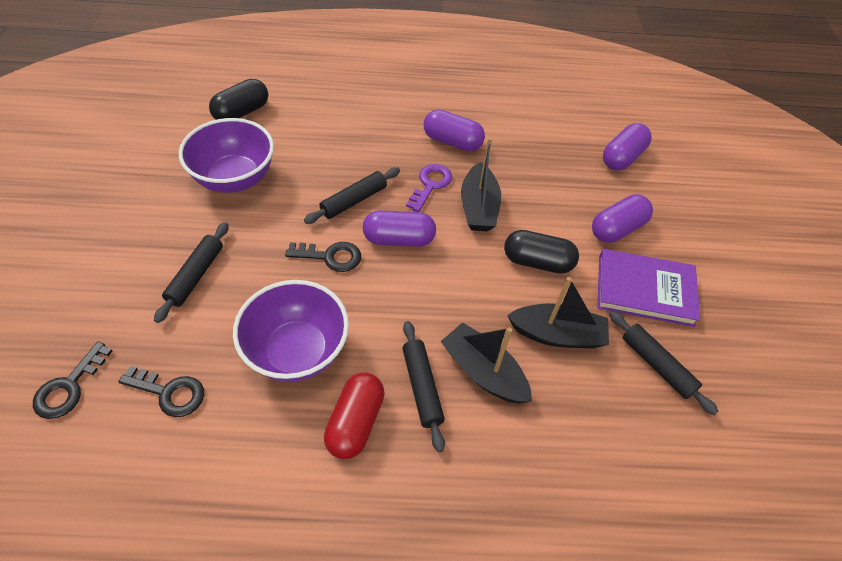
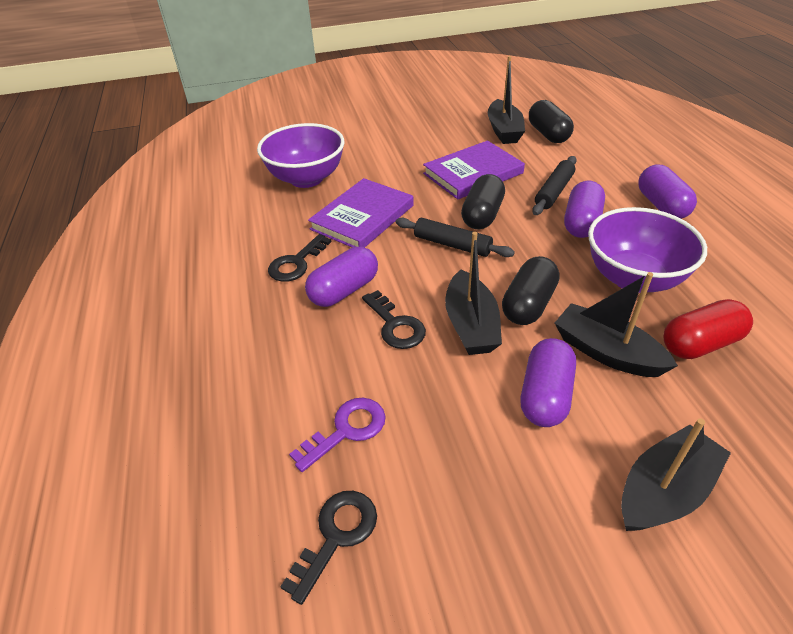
black boat: [441,322,532,404] [461,137,501,231] [507,277,609,348] = 3 -> [445,232,502,355] [488,56,525,144] [555,272,678,377] [621,418,731,531] = 4
black capsule: [209,79,268,120] [504,230,579,274] = 2 -> [461,174,505,230] [502,256,560,325] [529,100,574,143] = 3
black rolling pin: [154,222,229,323] [304,167,400,224] [402,321,445,452] [609,311,719,415] = 4 -> [396,218,515,257] [532,156,577,215] = 2
purple book: [597,249,700,327] = 1 -> [308,178,414,248] [423,141,525,200] = 2

